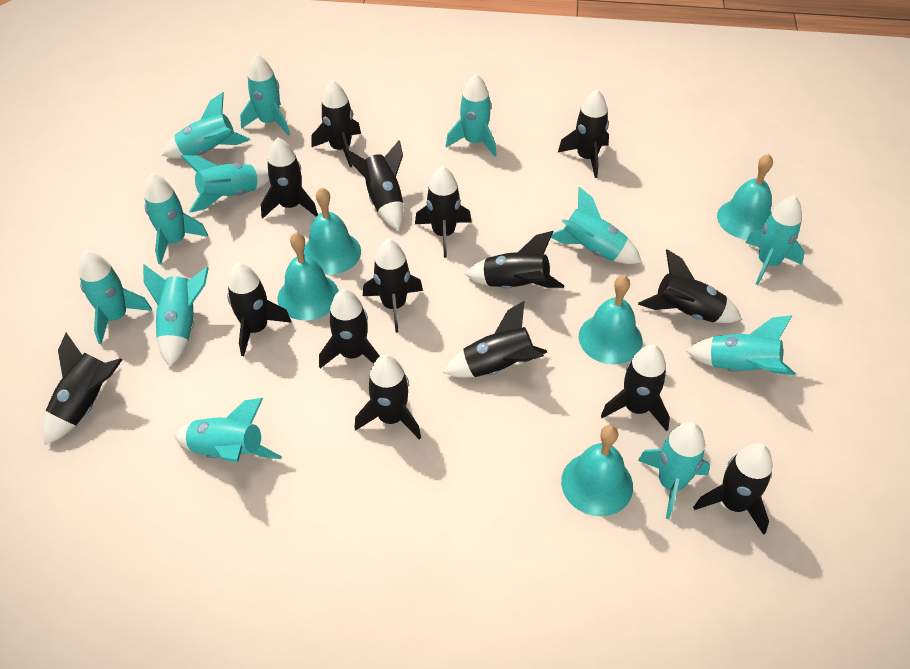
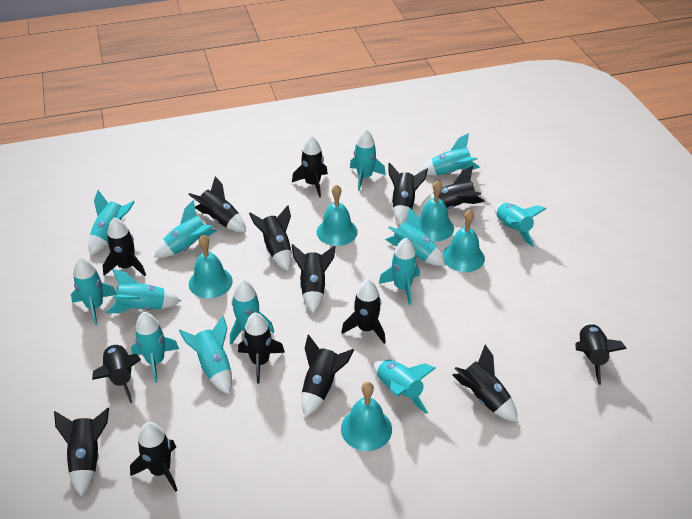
turquoise rocket: [79,251,152,344] [143,264,209,367] [144,173,208,264] [162,92,250,159] [174,398,282,462] [181,155,269,213] [240,54,290,136] [446,74,497,157] [551,187,642,264] [638,422,710,519] [686,315,795,375] [745,195,805,285] = 12 -> [71,257,116,325] [88,190,135,255] [106,269,181,313] [131,312,179,383] [154,200,217,258] [179,316,232,394] [230,279,274,345] [350,129,386,191] [374,359,436,414] [379,238,420,305] [385,208,446,266] [419,133,480,176] [495,203,546,247] = 13

